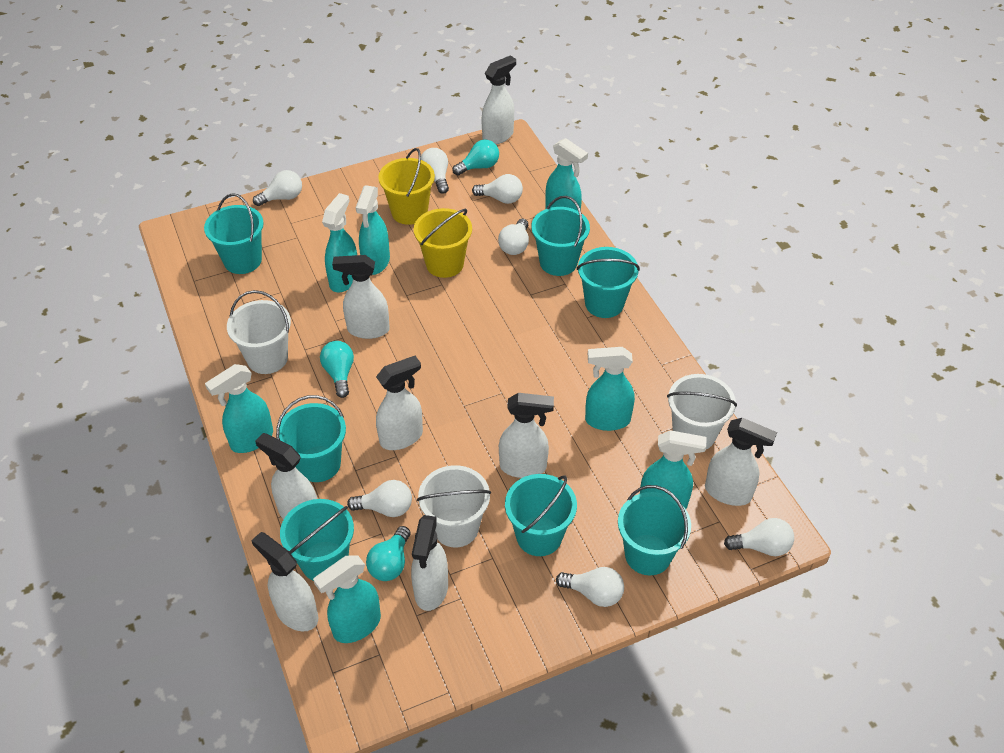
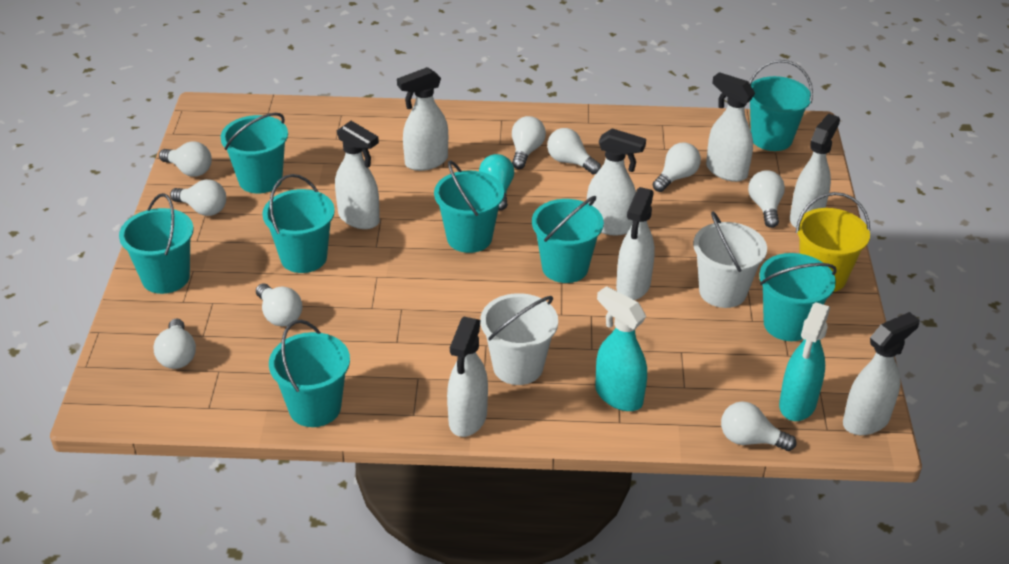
turquoise bucket: [204,193,264,274] [276,395,346,482] [280,499,354,581] [505,474,577,556] [531,196,590,276] [577,247,640,318] [618,485,691,575] = 7 -> [119,193,194,294] [220,113,288,193] [262,174,335,273] [269,320,350,427] [434,160,504,253] [532,196,604,283] [749,60,813,151] [759,253,837,341] = 8
turquoise light bulb: [320,341,354,398] [366,526,411,581] [452,139,499,175] = 3 -> [479,154,514,211] = 1
turquoise spray bottle: [205,364,273,453] [313,555,381,643] [322,193,357,292] [356,185,390,275] [545,138,588,211] [585,347,635,431] [640,430,706,509] = 7 -> [595,286,647,411] [779,303,830,421] = 2
white bucket: [227,290,291,374] [417,465,491,547] [667,374,737,449] = 3 -> [480,293,558,385] [693,211,767,308] = 2
white light bulb: [253,170,302,206] [347,480,412,517] [421,148,449,194] [472,174,523,204] [498,219,529,255] [556,567,624,607] [724,518,794,556] = 7 -> [154,319,196,369] [159,141,212,177] [170,179,226,216] [256,283,302,326] [512,116,546,169] [547,128,601,174] [653,142,701,192] [721,401,796,451] [748,170,785,228] = 9
yellow bucket: [378,148,435,225] [414,208,472,278] = 2 -> [796,192,870,292] = 1

